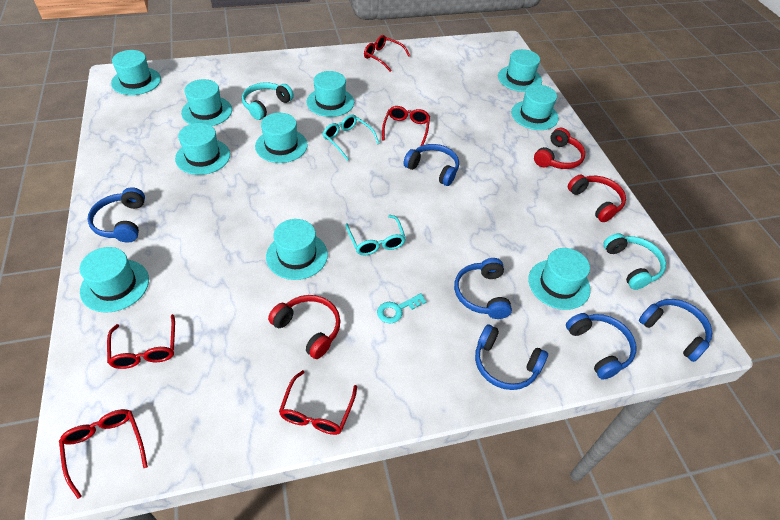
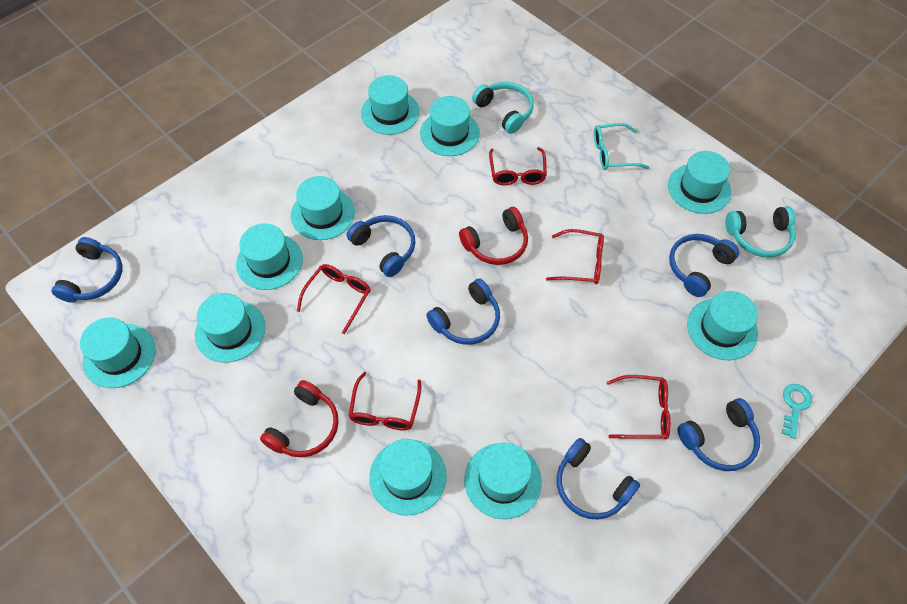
red headphones: [268,295,340,359] [534,128,585,169] [568,175,626,222] = 3 -> [260,380,339,457] [459,207,528,265] = 2
turquoise glasses: [323,114,380,161] [345,215,406,255] = 2 -> [594,123,649,170] = 1

